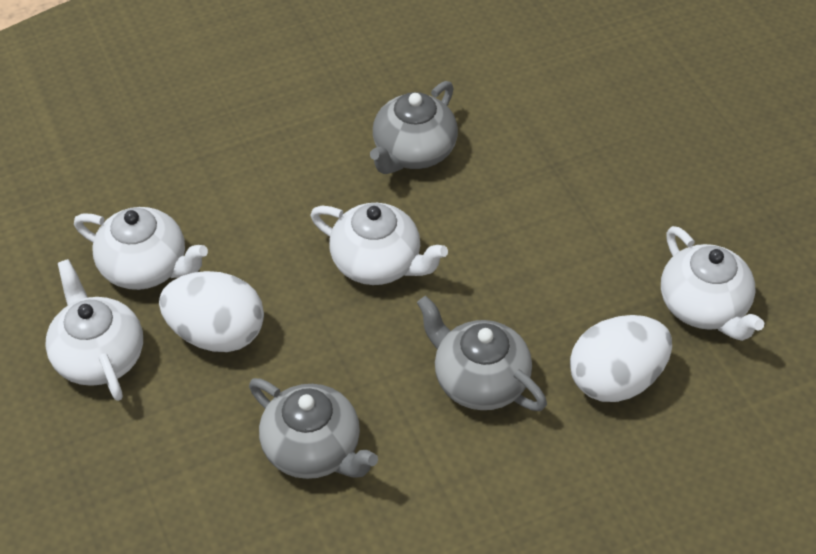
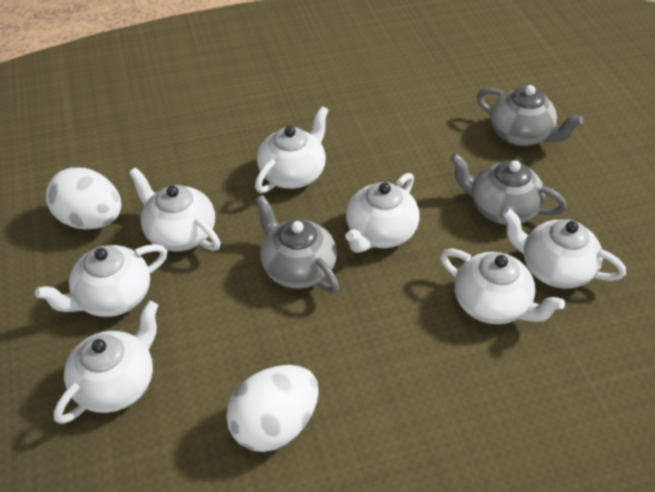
white teapot: [45,259,143,401] [74,207,208,290] [311,203,448,285] [661,226,764,341] = 4 -> [35,244,167,317] [54,301,158,424] [129,167,221,251] [255,106,328,193] [346,173,420,253] [440,249,565,324] [502,208,626,289] = 7

